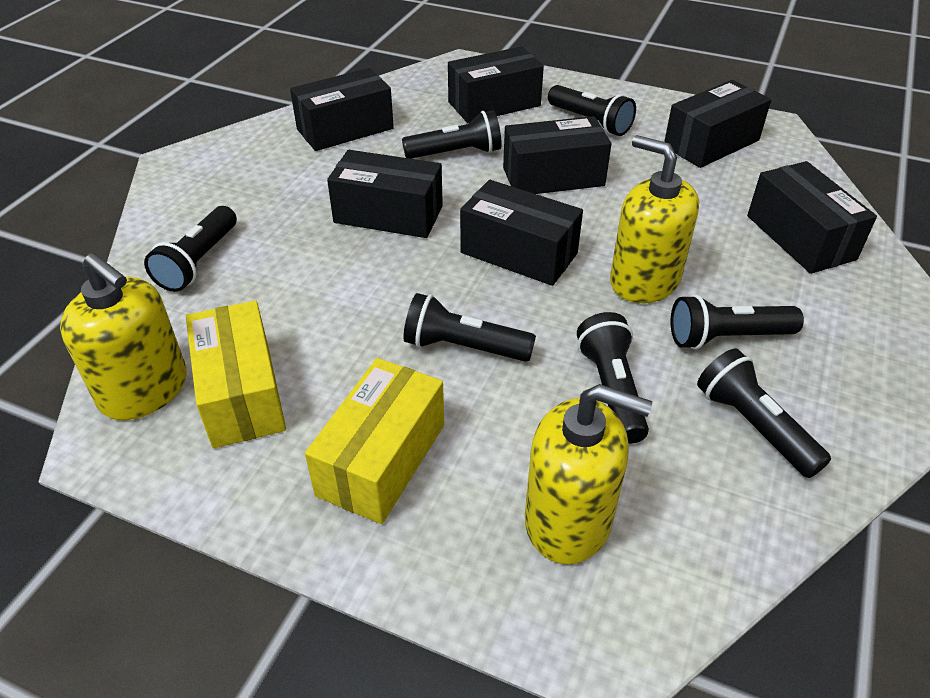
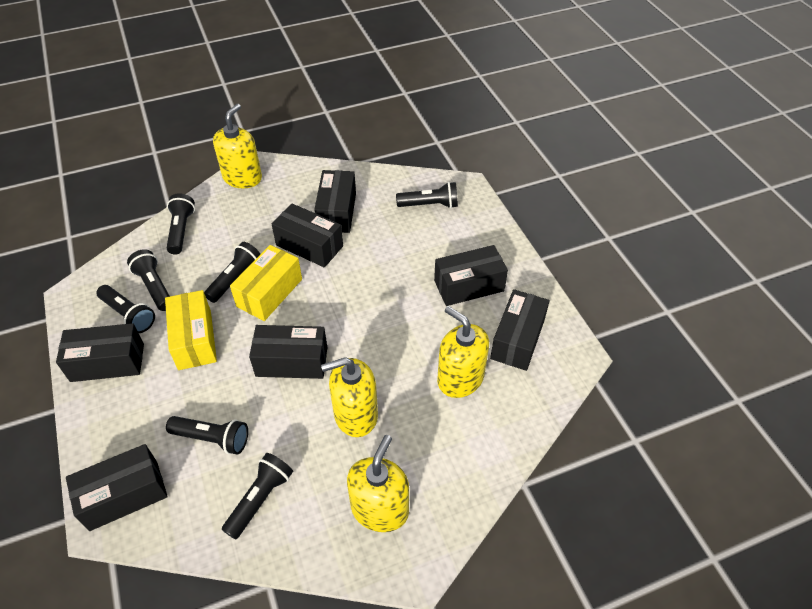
yellow soap dispenser: [60,253,187,420] [525,384,652,564] [610,135,699,303] = 3 -> [213,104,262,188] [321,357,378,437] [347,435,409,532] [437,306,489,398] = 4

